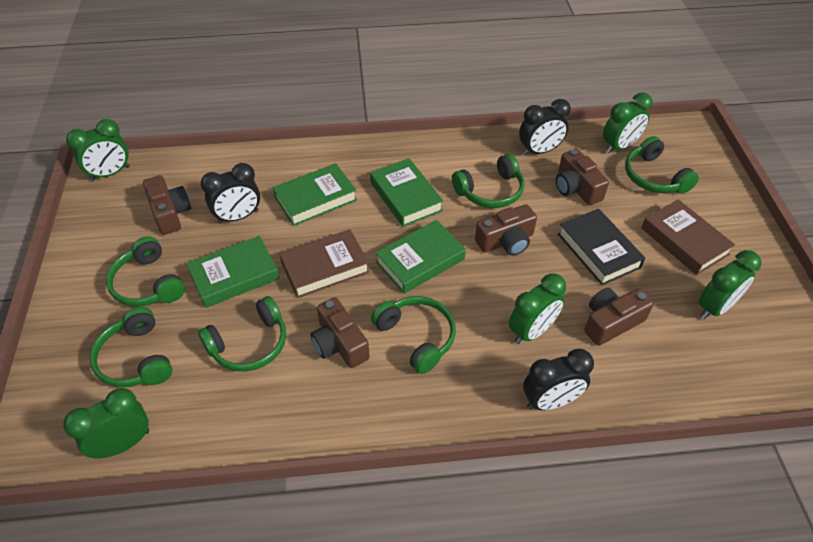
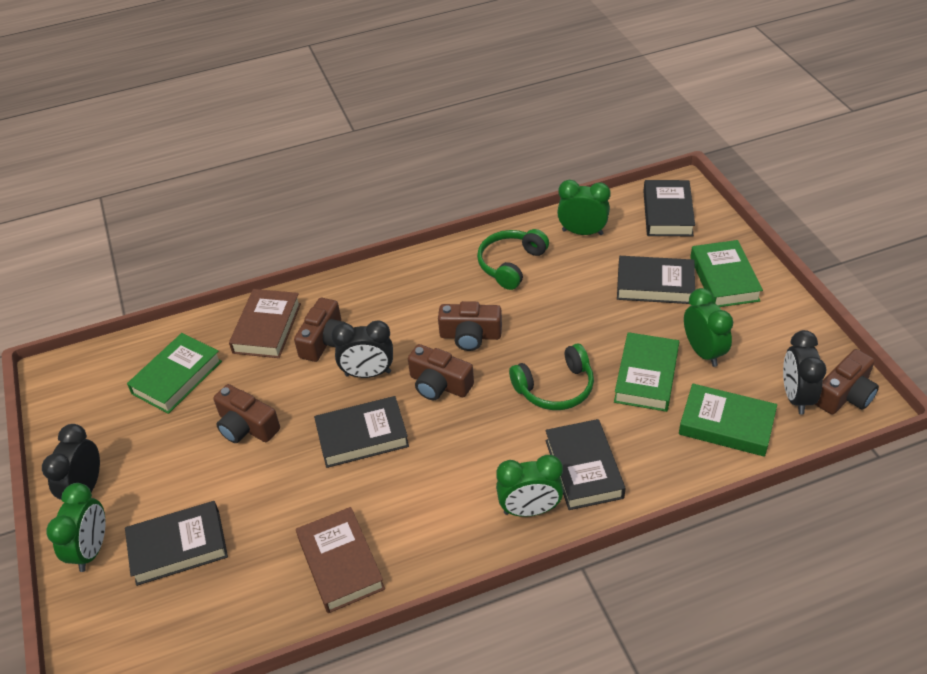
black book: [558,209,645,285] = 1 -> [125,501,228,586] [314,396,409,468] [545,419,626,510] [617,256,695,304] [643,180,695,236] = 5
green clock: [63,388,149,459] [66,119,130,181] [509,273,566,344] [603,92,653,154] [699,250,761,319] = 5 -> [46,483,105,572] [496,455,564,517] [557,180,610,235] [684,288,733,367] = 4
green headphones: [90,307,172,387] [106,236,185,307] [198,296,286,372] [371,296,456,374] [452,154,525,208] [625,136,699,194] = 6 -> [477,229,549,290] [509,343,594,410] = 2

